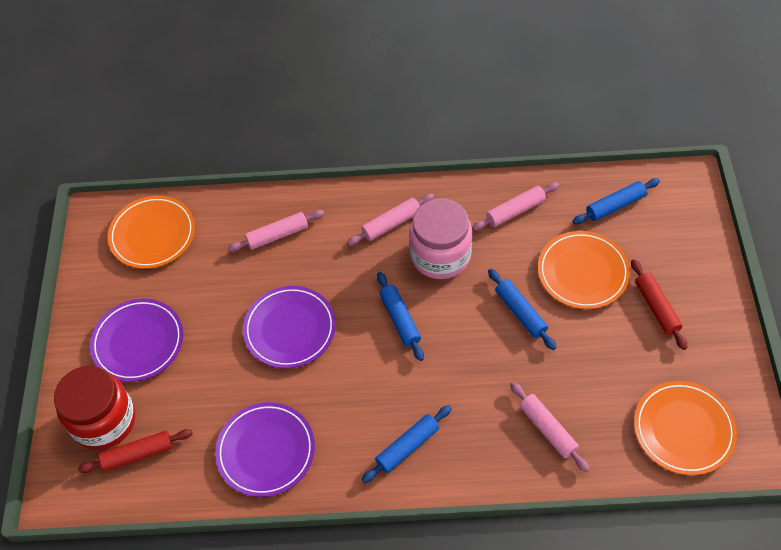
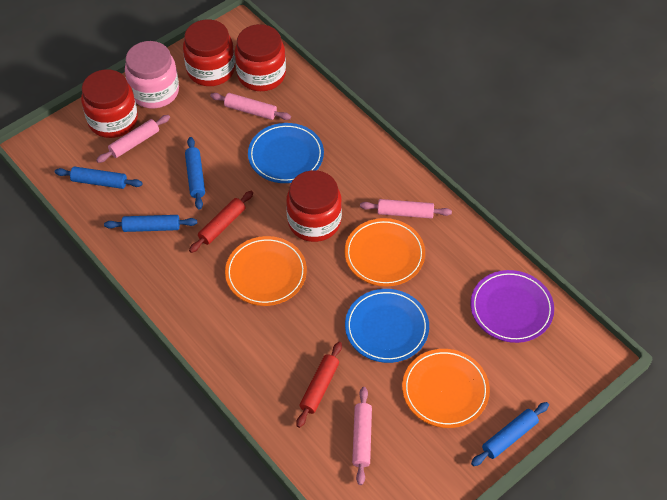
blue plate: none = 0 -> [248,123,324,183] [345,289,429,363] = 2
purple plate: [90,299,183,382] [215,402,315,497] [243,286,336,368] = 3 -> [471,270,554,343] = 1
red jar: [54,366,135,450] = 1 -> [81,69,138,138] [183,19,235,86] [235,24,286,91] [286,170,342,242] = 4

